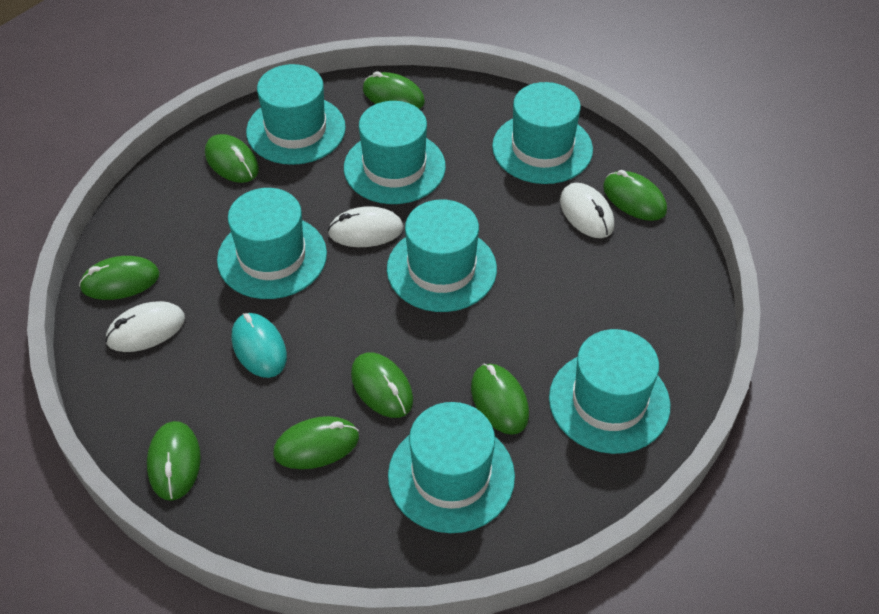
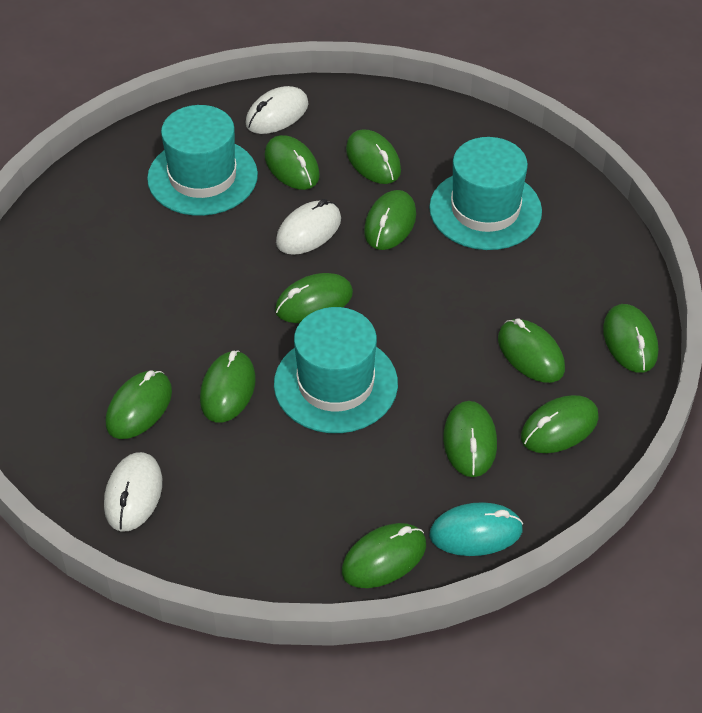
green mouse: [79,256,160,300] [147,421,201,501] [205,134,259,183] [274,416,359,469] [351,352,413,418] [363,71,425,109] [471,364,529,435] [603,170,667,221] = 8 -> [106,370,172,439] [200,350,256,423] [264,135,320,190] [275,273,353,323] [342,523,426,588] [346,129,401,184] [364,190,416,250] [443,401,497,477] [498,319,565,383] [521,395,599,453] [603,304,658,373] = 11
turquoise hat: [217,188,327,299] [246,64,346,165] [344,101,446,204] [387,199,497,312] [388,402,515,533] [492,82,593,184] [549,329,671,454] = 7 -> [147,105,258,216] [274,307,398,433] [429,137,542,250] = 3

